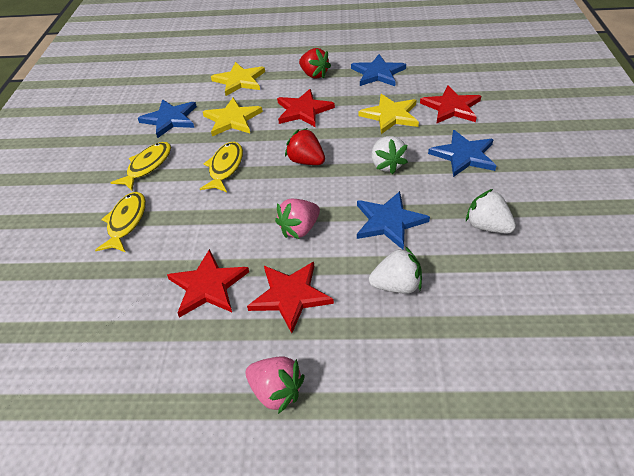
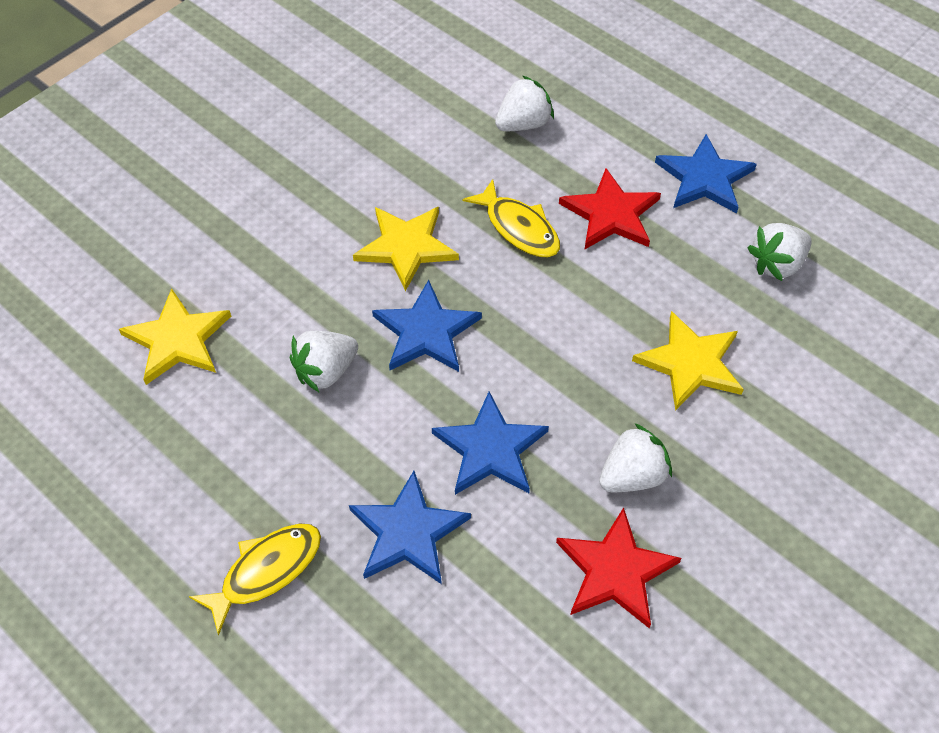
pink strawberry: [246,356,304,414] [275,199,320,239] = 2 -> none = 0
red star: [167,249,249,318] [247,262,334,333] [277,89,335,127] [420,85,481,124] = 4 -> [556,507,682,628] [559,168,661,250] = 2
red strawberry: [285,128,325,165] [299,48,331,79] = 2 -> none = 0
white strawberry: [369,246,422,294] [371,136,408,174] [466,189,516,234] = 3 -> [290,331,358,392] [495,75,554,131] [599,423,672,492] [748,223,812,281] = 4
yellow fish: [95,192,146,252] [110,142,171,191] [200,142,243,192] = 3 -> [189,524,321,636] [462,179,560,257] = 2

